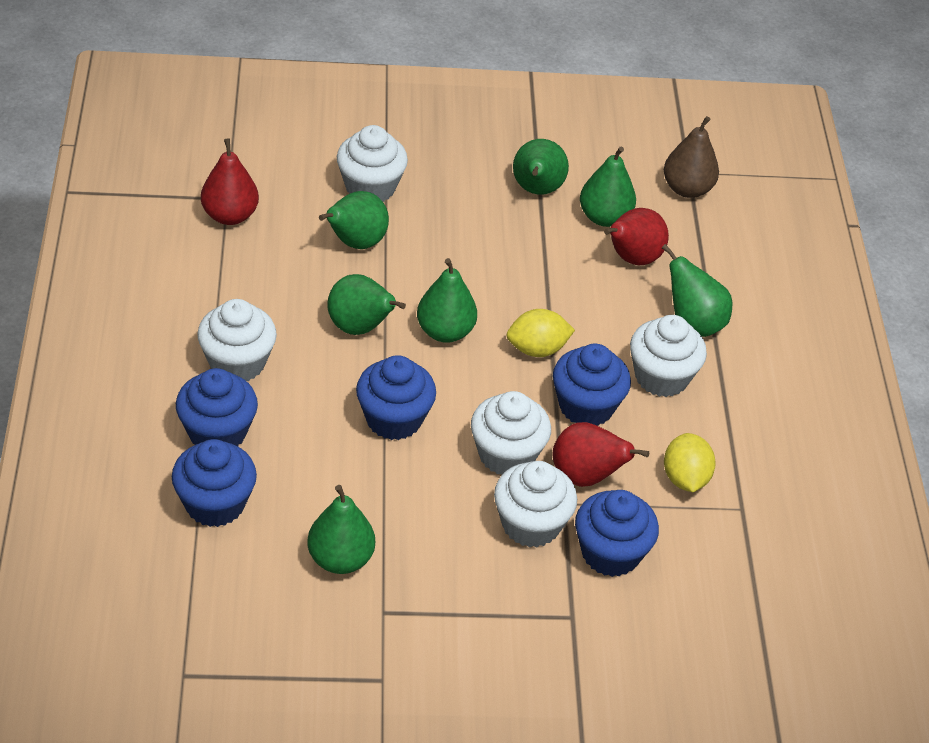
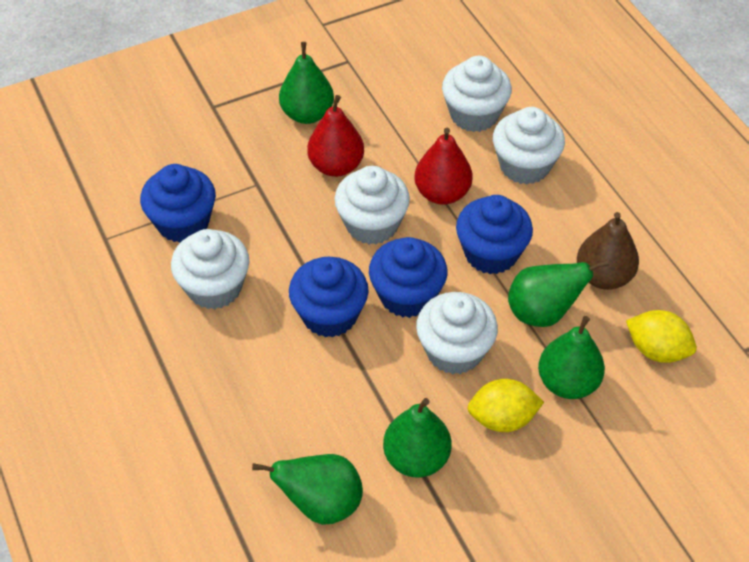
blue cupcake: [172,439,257,527] [176,368,258,446] [356,355,436,440] [553,344,631,426] [575,490,659,577] = 5 -> [140,164,216,243] [289,257,369,338] [369,237,447,318] [456,195,533,274] = 4
green pear: [307,485,375,574] [319,191,389,249] [327,274,406,335] [417,258,477,343] [513,139,569,195] [580,147,636,227] [662,244,732,337] = 7 -> [252,454,363,525] [279,42,334,124] [383,398,451,478] [508,260,609,327] [538,316,605,399] = 5
red pear: [201,138,259,225] [553,422,649,487] [604,208,669,265] = 3 -> [307,95,364,177] [414,128,472,205] = 2

